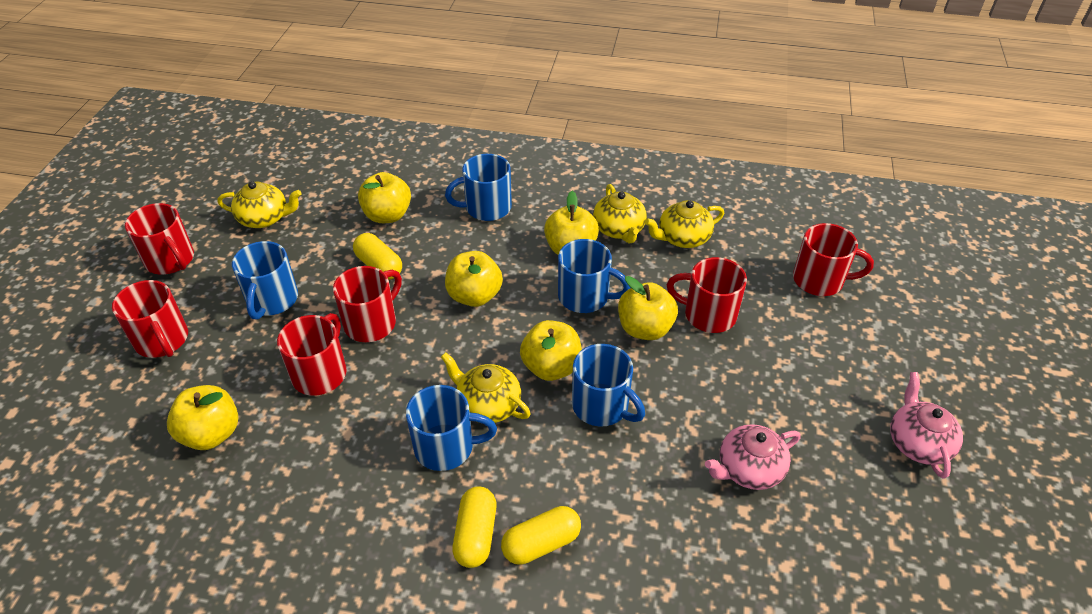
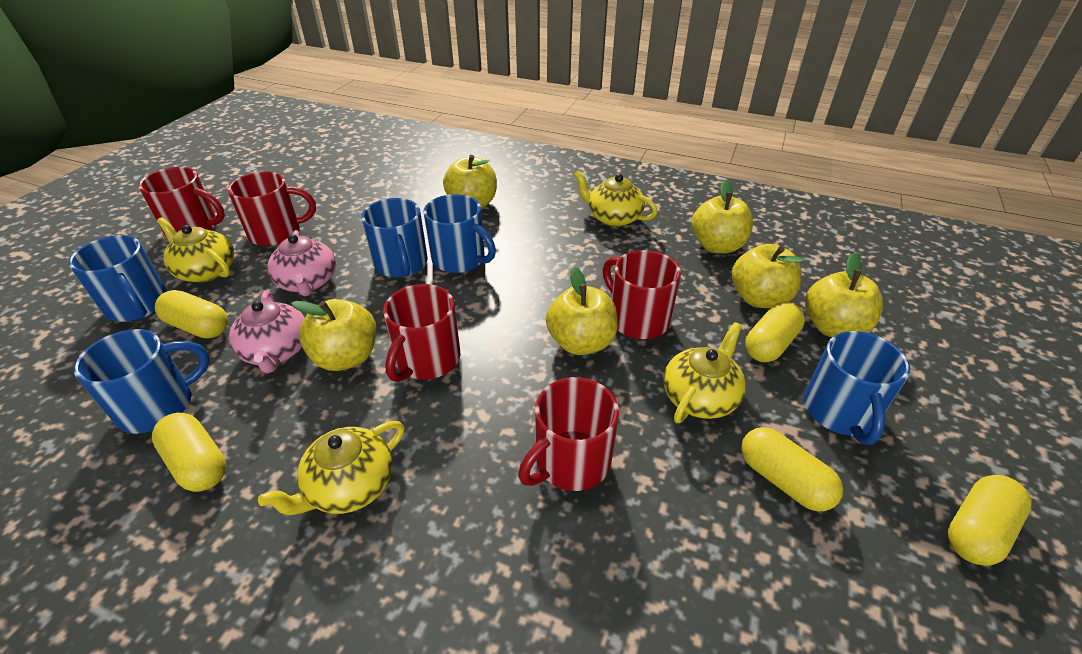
red mug: [112,280,188,358] [125,203,194,274] [277,313,347,395] [333,266,402,342] [667,257,747,333] [793,223,874,296] = 6 -> [138,167,225,236] [228,171,316,246] [383,284,461,382] [518,377,619,491] [602,250,681,339] = 5
yellow capsule: [353,233,402,280] [452,486,497,568] [501,506,581,565] = 3 -> [152,413,226,492] [155,290,228,339] [741,427,843,511] [745,302,805,362] [948,475,1031,566] = 5

